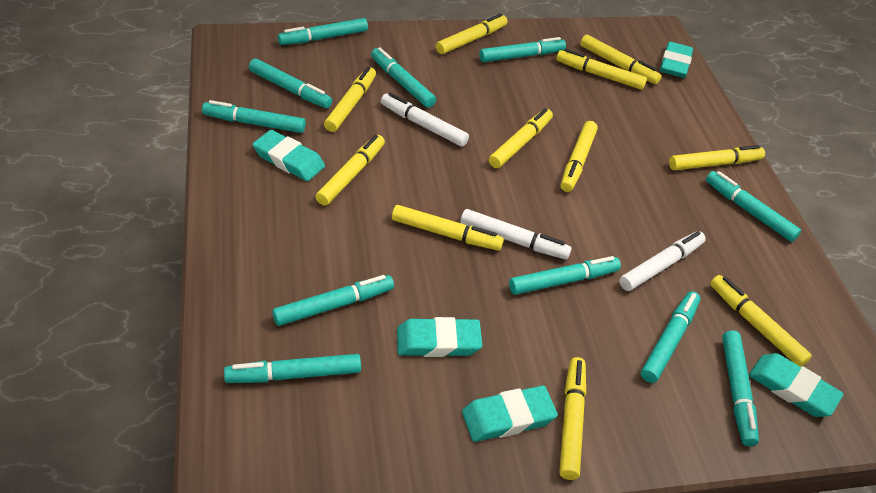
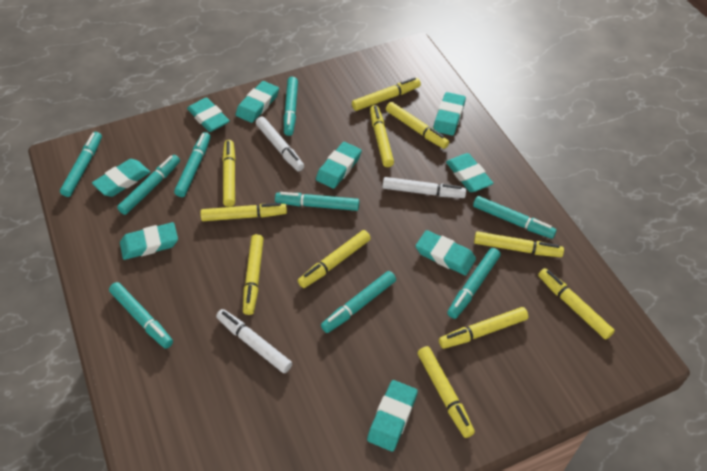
turquoise eraser: [253,130,325,181] [397,317,482,357] [462,386,558,442] [660,42,693,78] [749,353,844,417] = 5 -> [92,159,150,197] [120,222,178,260] [187,98,230,132] [236,81,279,123] [316,142,362,189] [367,380,418,452] [416,230,476,275] [433,92,466,136] [446,153,493,192] = 9
turquoise marker: [202,100,306,133] [224,354,361,383] [249,59,332,108] [272,275,394,326] [278,18,368,45] [371,47,436,108] [479,37,566,62] [509,256,621,295] [641,291,700,383] [706,171,801,242] [722,331,759,446] = 11 -> [60,132,102,197] [109,282,173,349] [117,155,180,215] [174,132,211,197] [275,192,359,211] [284,77,298,136] [321,271,396,333] [447,248,501,319] [473,196,557,239] = 9

